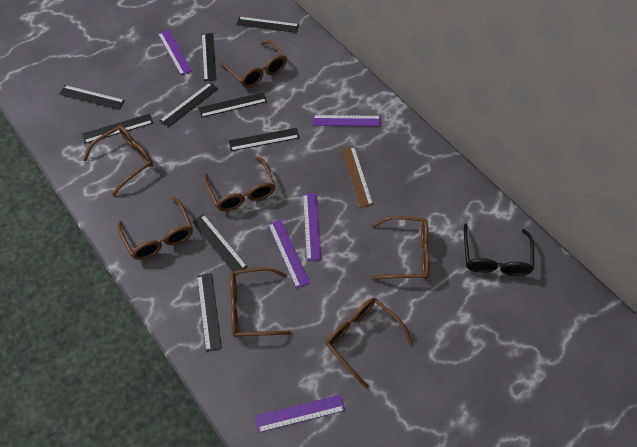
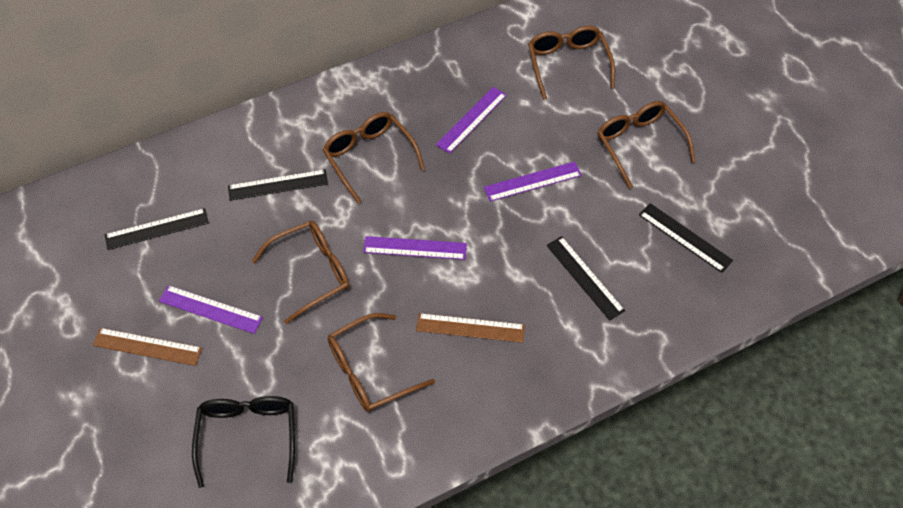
black ruler: [59,85,125,110] [82,114,153,144] [159,83,218,127] [192,214,248,275] [197,273,222,352] [199,92,267,118] [202,33,217,81] [229,128,300,151] [236,17,299,33] = 9 -> [105,208,209,250] [228,169,328,201] [546,236,625,321] [639,203,733,273] = 4
brown glasses: [83,125,153,196] [118,197,193,260] [204,156,275,211] [220,40,287,88] [230,267,292,337] [326,298,413,388] [372,216,430,280] = 7 -> [252,221,350,324] [323,112,425,204] [328,313,435,412] [528,26,615,100] [597,101,695,189] = 5
brown ruler: [342,146,373,208] = 1 -> [92,328,202,366] [416,313,525,343] = 2
purple ruler: [158,30,192,75] [255,394,345,433] [268,219,310,289] [303,193,321,261] [312,115,381,126] = 5 -> [159,285,263,334] [363,236,467,260] [436,87,507,154] [484,161,582,202] = 4

